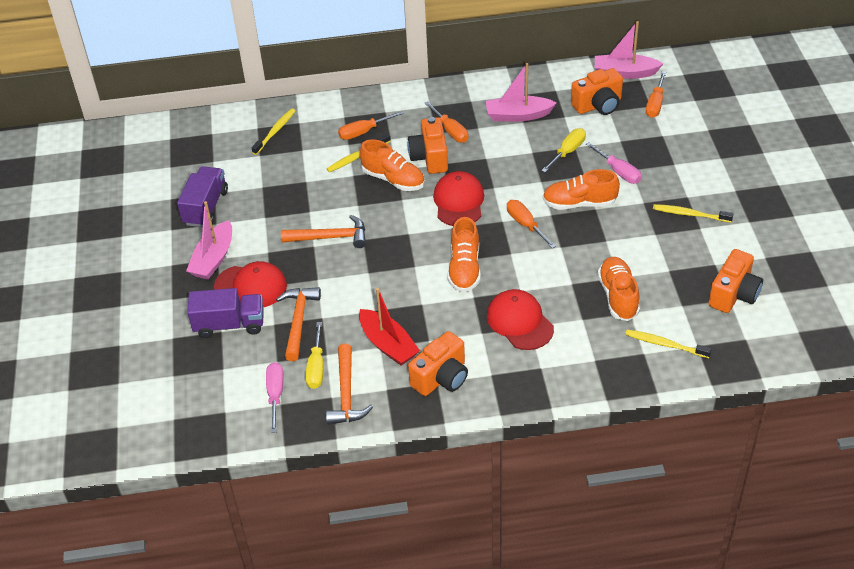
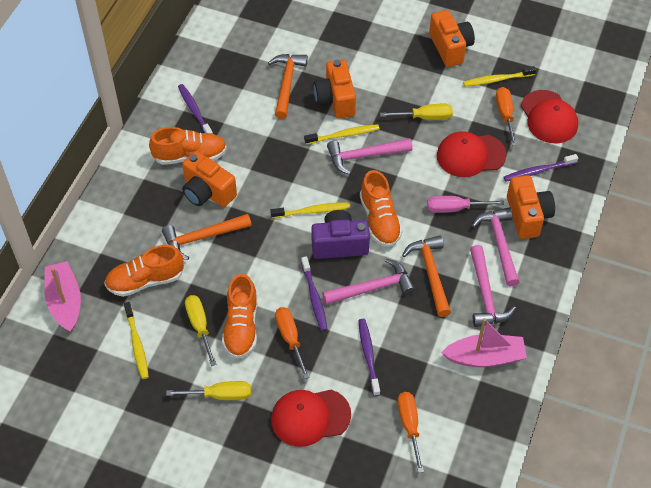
orange screwdriver: [338,111,403,140] [424,102,468,143] [507,200,556,248] [646,71,666,118] = 4 -> [275,307,310,379] [398,392,424,473] [496,87,517,146] = 3
pink boat: [186,201,232,280] [486,63,556,122] [595,21,663,79] = 3 -> [44,261,81,332] [441,318,527,367] = 2
pink hammer: none = 0 -> [322,259,415,305] [327,138,413,175] [470,245,516,327] [472,207,519,287] = 4
pink screwdriver: [266,362,283,433] [586,142,642,184] = 2 -> [427,196,504,213] = 1
purple camera: none = 0 -> [311,210,370,259] = 1
purple toothbrush: none = 0 -> [178,84,213,134] [301,256,328,331] [359,319,380,396] [503,154,578,182] = 4
purple truck: [177,166,228,227] [187,288,264,338] = 2 -> none = 0
red boat: [359,288,420,365] = 1 -> none = 0
yellow screwdriver: [305,322,324,389] [541,128,586,172] = 2 -> [166,381,251,400] [185,295,216,366] [380,104,453,120] = 3

